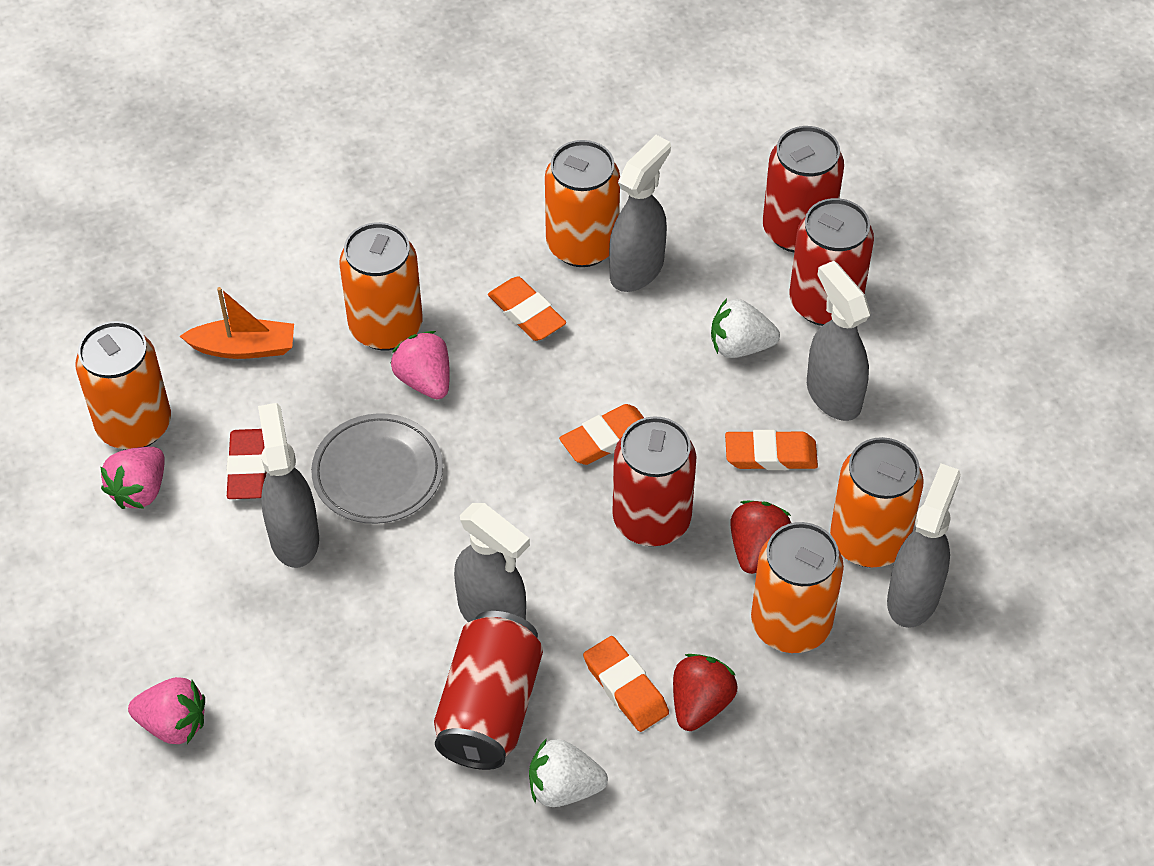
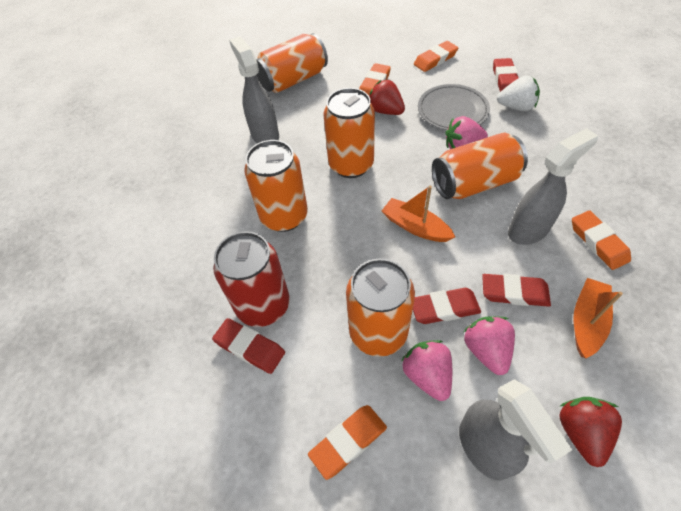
grey spray bottle: [258,403,319,568] [454,503,530,622] [609,135,671,292] [807,261,871,421] [887,464,961,628] = 5 -> [229,36,279,144] [459,379,572,480] [508,128,598,245] = 3
orange boat: [180,287,294,359] = 1 -> [382,186,455,242] [573,278,623,358] = 2
red can: [434,611,543,770] [612,416,696,546] [763,126,844,252] [789,198,874,326] = 4 -> [213,231,290,327] = 1
red eraser: [226,429,266,499] = 1 -> [212,318,285,374] [413,288,481,324] [482,274,551,307] [493,58,518,92] = 4
white strawberry: [529,738,608,807] [711,299,780,358] = 2 -> [497,76,540,111] = 1

